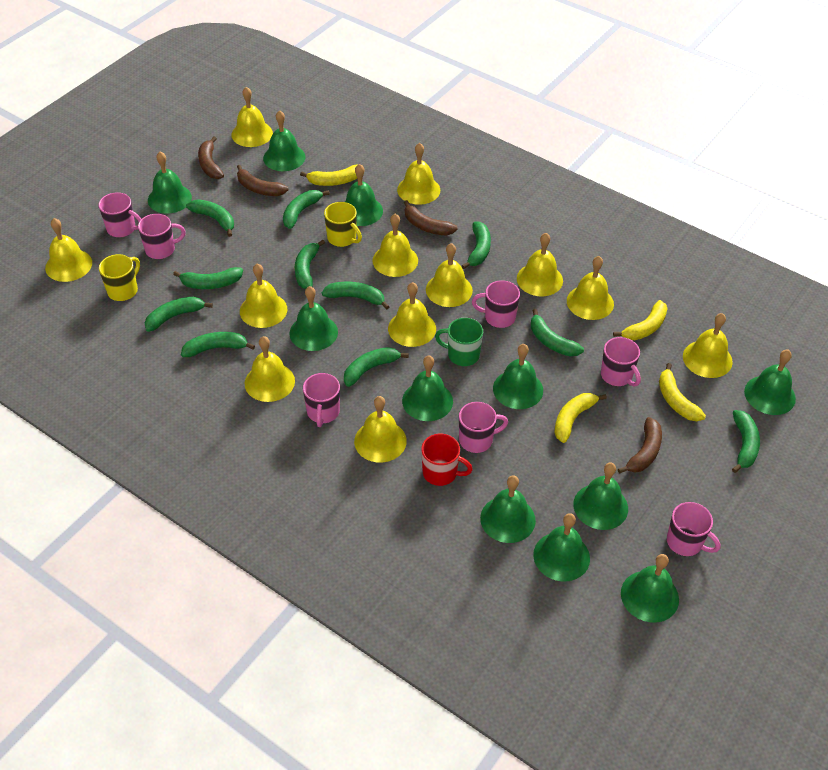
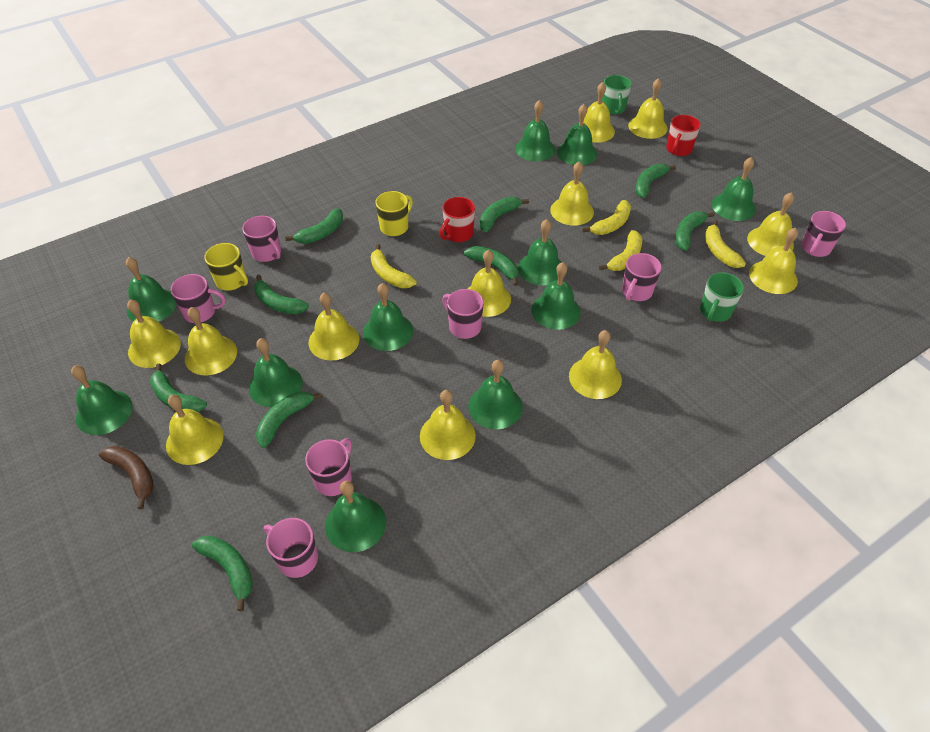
brown banana: [198,137,224,179] [237,165,288,196] [404,200,458,236] [618,417,662,474] = 4 -> [99,446,154,509] = 1
green banana: [145,297,213,332] [173,267,243,289] [181,332,255,357] [186,199,234,237] [283,190,330,229] [295,240,325,289] [322,282,390,309] [344,347,409,387] [462,222,491,269] [531,309,584,356] [732,410,760,473] = 11 -> [150,363,207,412] [192,536,253,611] [254,274,309,314] [256,392,323,448] [285,208,343,244] [464,246,519,286] [480,197,529,232] [635,163,676,198] [675,211,715,251] = 9
green mug: [435,318,483,366] = 1 -> [602,75,632,115] [700,273,744,322] = 2
red mug: [421,434,473,486] = 1 -> [440,197,475,242] [666,115,701,156] = 2

